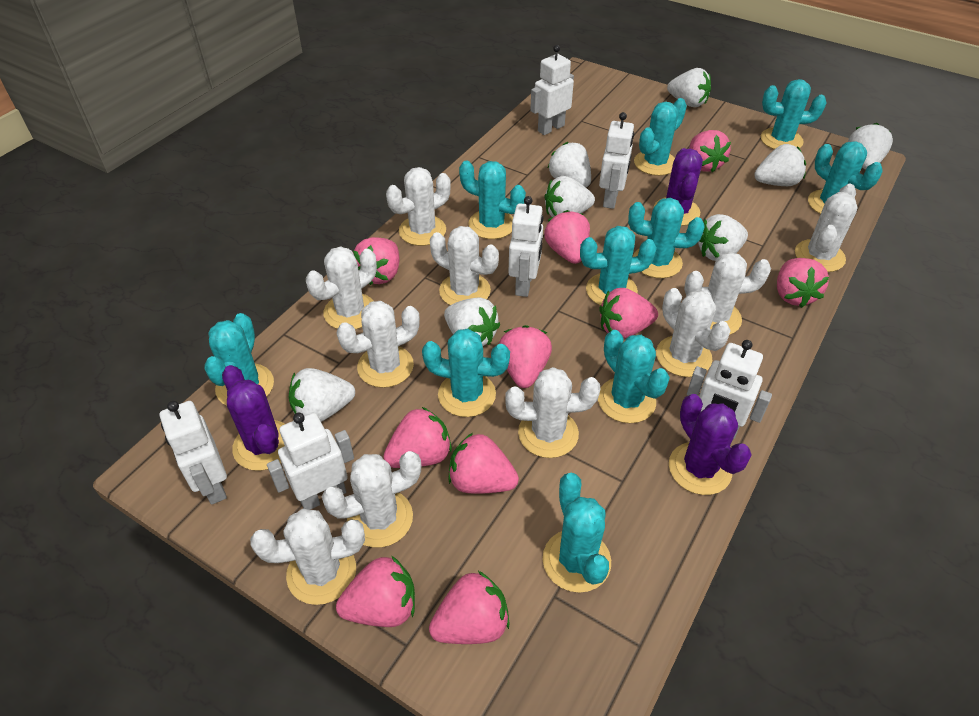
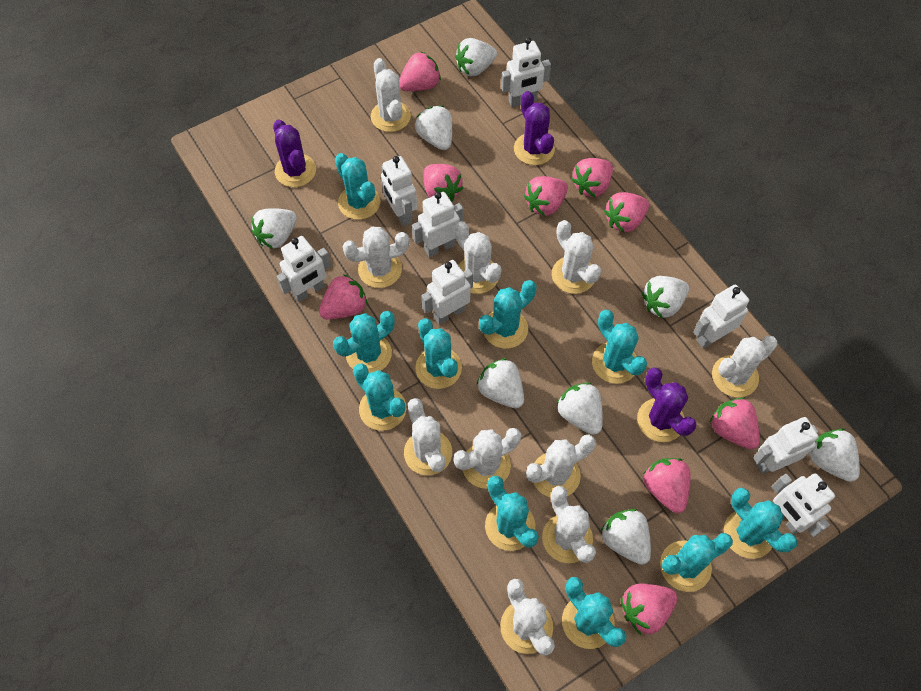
pink strawberry: [336,556,415,627] [353,237,399,285] [383,407,452,468] [429,571,510,644] [448,433,519,494] [499,325,552,388] [544,210,590,264] [599,288,658,339] [689,130,731,173] [777,258,829,308] = 10 -> [319,274,367,319] [399,52,441,91] [424,164,463,202] [524,176,568,216] [571,158,613,197] [604,192,649,232] [621,584,677,635] [643,458,691,513] [710,397,760,449] = 9
white robot: [160,401,227,505] [267,413,354,510] [508,196,543,297] [530,45,574,135] [599,112,634,209] [687,340,772,439] = 6 -> [277,236,331,302] [381,156,417,226] [412,192,463,257] [421,260,473,325] [501,37,551,107] [693,285,749,348] [753,417,819,474] [772,473,835,537] = 8

